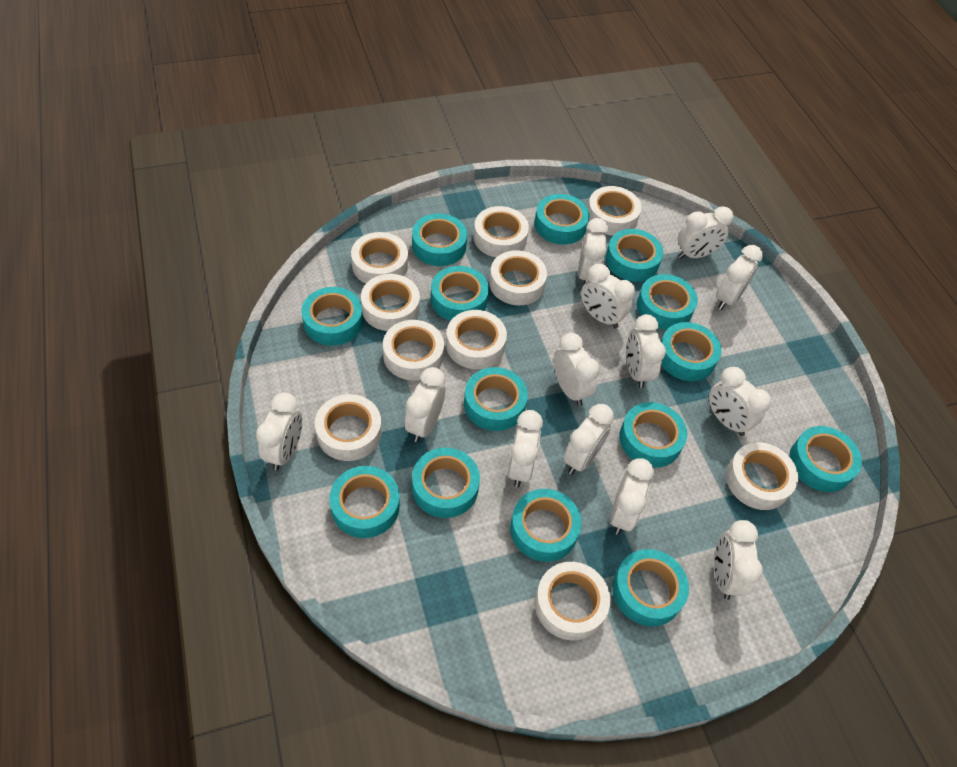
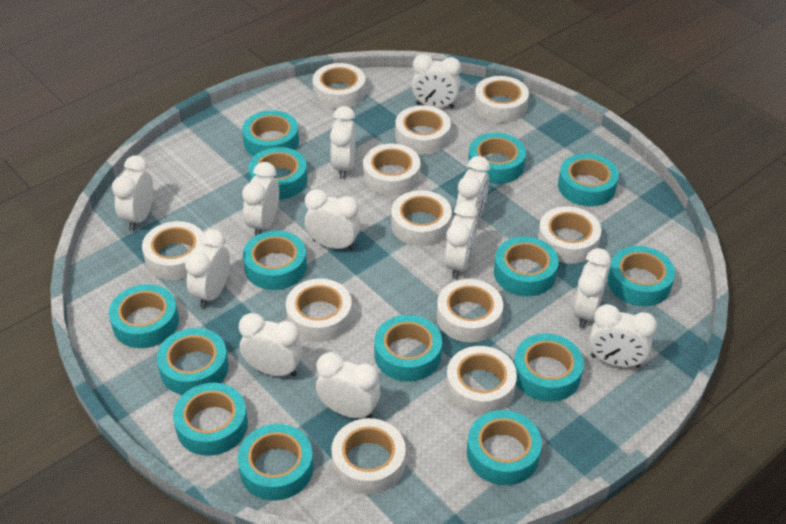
white clock: [256,392,302,470] [404,367,445,442] [508,410,543,487] [554,333,600,406] [563,404,614,475] [578,218,608,284] [581,264,635,328] [610,458,654,535] [626,314,666,388] [678,206,733,259] [709,367,771,436] [714,520,763,600] [716,245,763,310] = 13 -> [112,155,153,231] [185,229,230,309] [239,313,303,377] [242,162,279,236] [305,189,361,251] [316,352,380,418] [330,106,355,179] [412,54,461,109] [445,201,478,279] [456,156,490,222] [573,248,611,328] [589,304,657,368] = 12
white tape: [315,394,382,461] [351,232,408,284] [361,274,420,331] [383,320,444,380] [446,310,507,369] [474,206,529,258] [489,250,547,305] [535,562,610,640] [588,186,642,236] [726,442,798,510] = 10 -> [142,221,203,280] [286,279,352,342] [313,63,366,109] [331,418,406,495] [363,143,421,196] [391,190,452,246] [395,105,451,155] [437,279,503,343] [446,346,517,415] [474,76,529,123] [538,206,601,264] = 11

